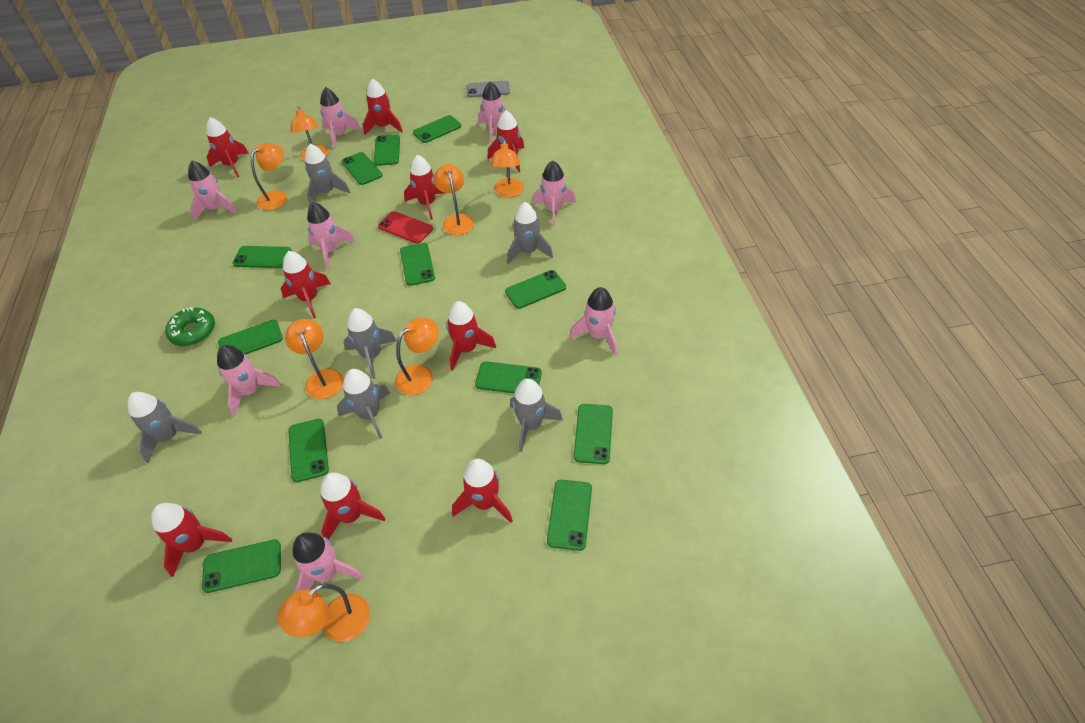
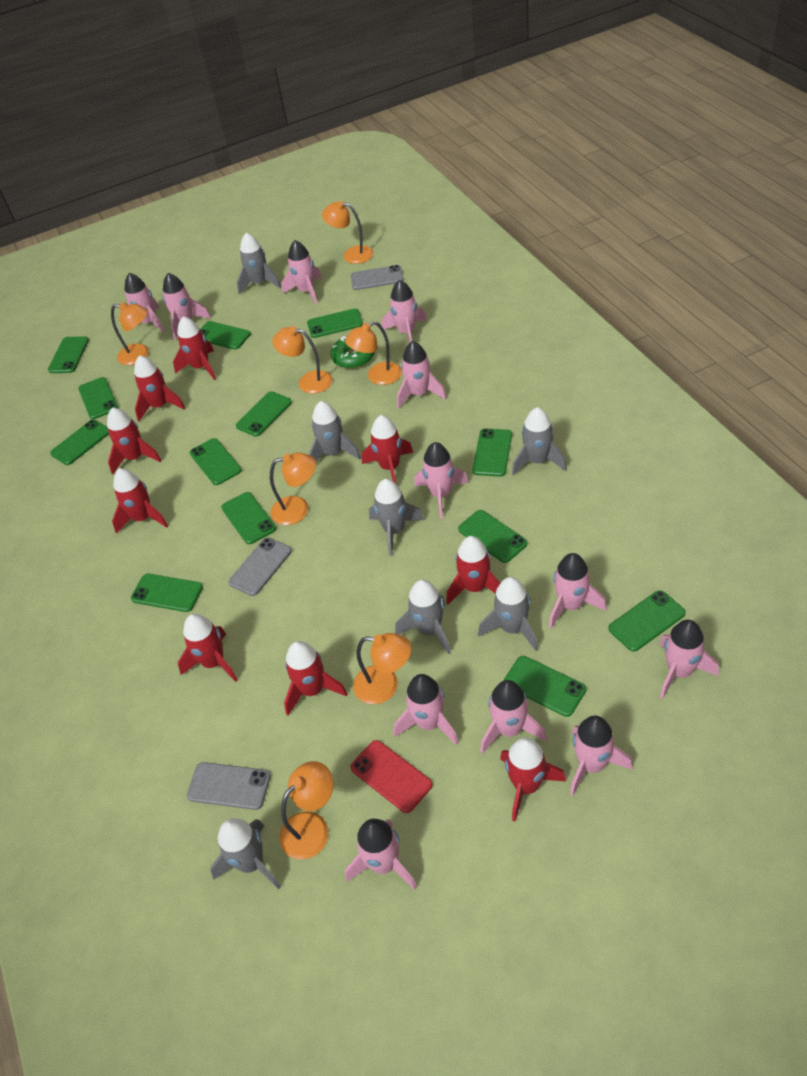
green phone: [202,539,281,593] [218,320,283,355] [233,246,292,268] [288,419,329,482] [341,152,382,185] [374,135,400,166] [400,243,435,286] [413,115,462,143] [475,361,542,394] [505,270,566,309] [547,480,592,551] [574,404,613,464] = 12 -> [48,336,89,373] [50,420,109,465] [78,377,118,419] [131,574,203,612] [190,438,242,485] [200,321,251,349] [221,492,276,544] [236,391,292,437] [307,308,363,338] [458,510,527,563] [473,429,512,477] [504,656,586,717] [608,590,686,652] = 13
grey phone: [467,81,510,97] = 1 -> [187,762,271,810] [228,538,292,596] [351,265,404,290] = 3
grey rocket: [128,392,202,463] [305,144,350,206] [337,369,391,439] [343,308,397,379] [507,202,553,264] [510,379,563,452] = 6 -> [210,818,281,890] [237,233,281,295] [309,401,361,462] [369,479,424,556] [395,579,451,654] [478,577,538,651] [512,407,567,475] = 7
pink rocket: [188,161,238,221] [217,345,282,416] [292,532,363,592] [307,202,355,269] [320,87,361,149] [478,81,514,143] [533,160,576,227] [570,287,617,355] = 8 -> [124,273,165,333] [163,273,211,340] [281,240,322,305] [345,819,417,890] [382,280,427,343] [394,674,459,745] [397,341,446,409] [414,442,469,519] [480,680,547,754] [549,553,607,629] [570,715,632,796] [659,620,719,699] = 12

